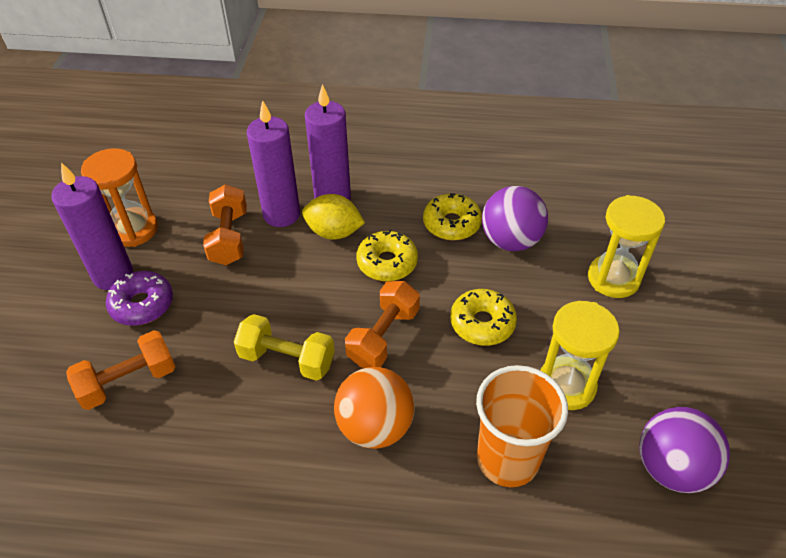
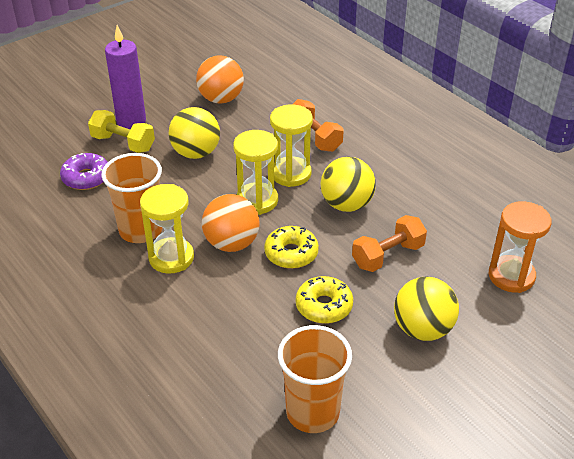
orange ball: [334,367,415,449] = 1 -> [196,55,244,104] [202,194,260,252] = 2
orange cup: [476,365,568,487] = 1 -> [101,153,162,243] [278,325,352,433] = 2
orange dumbbell: [66,330,175,410] [203,184,247,265] [345,281,420,368] = 3 -> [293,99,344,152] [352,215,427,272] = 2
purple ball: [482,186,548,251] [639,407,730,493] = 2 -> none = 0
purple candle: [51,162,133,290] [247,100,300,227] [305,84,351,200] = 3 -> [105,25,146,129] = 1
yellow ball: none = 0 -> [169,107,220,159] [321,157,376,212] [394,276,459,341] = 3
yellow donut: [356,229,418,281] [423,193,482,240] [450,289,517,346] = 3 -> [264,226,319,269] [296,276,353,324] = 2
yellow hourglass: [540,301,620,410] [588,195,665,298] = 2 -> [140,184,194,274] [233,130,278,215] [270,104,313,187] = 3
yellow lemon: [302,194,365,240] = 1 -> none = 0

